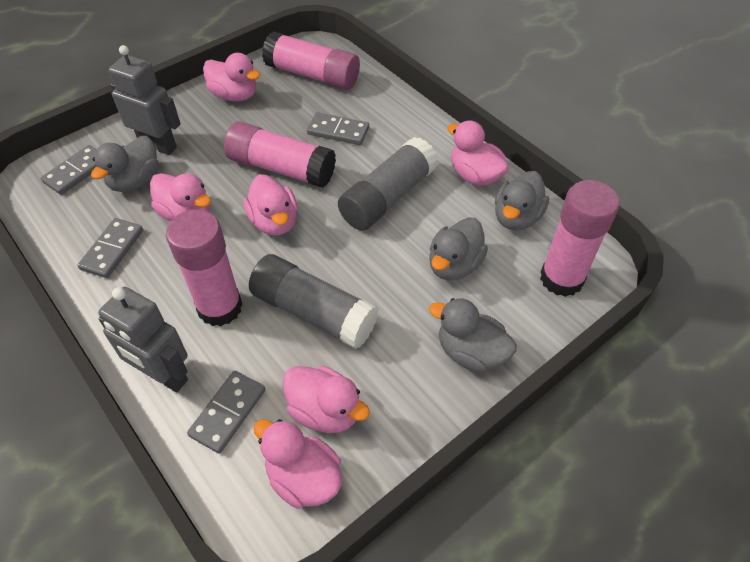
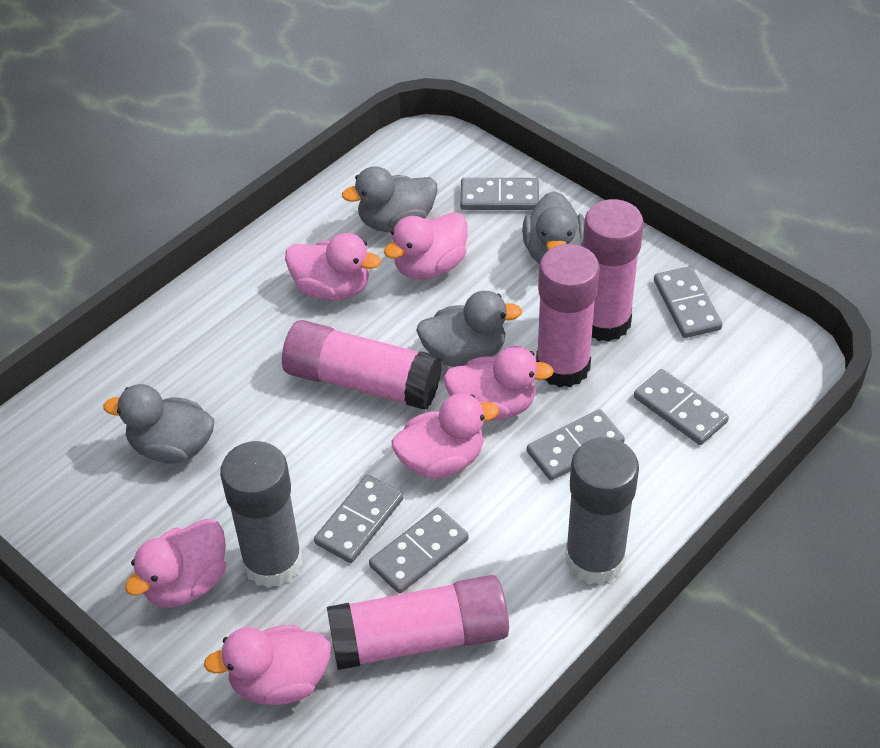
grey domino: [41,145,97,195] [77,218,143,278] [187,371,265,454] [307,112,369,145] = 4 -> [314,475,403,563] [369,507,469,594] [460,178,539,210] [527,409,625,480] [634,369,729,445] [654,266,722,338] = 6
grey robot: [98,287,188,393] [109,45,181,155] = 2 -> none = 0

